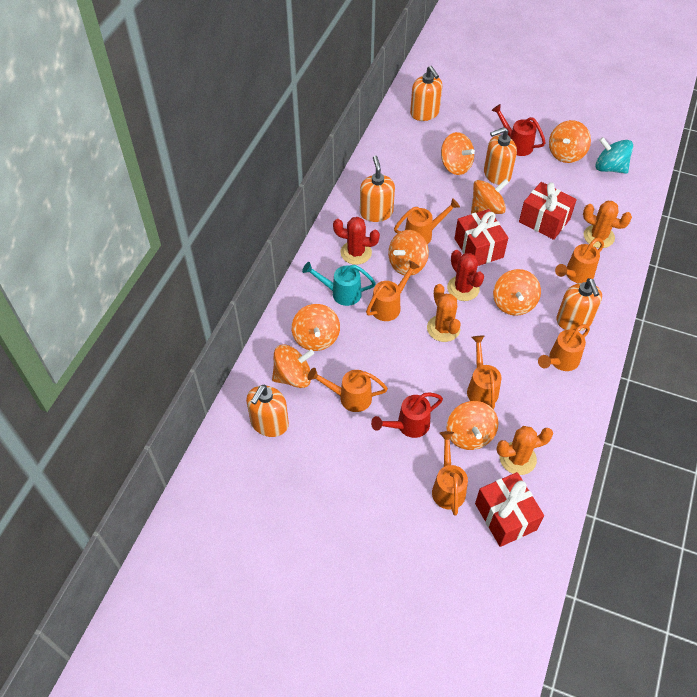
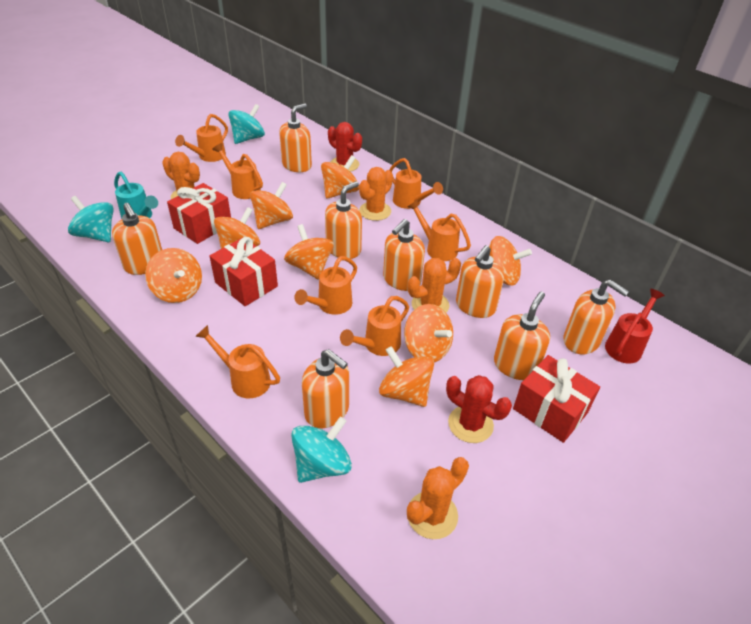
orange cactus: [427,284,461,342] [496,426,553,475] [583,201,632,248] = 3 -> [162,152,200,199] [359,167,393,221] [407,457,469,539] [408,258,461,313] = 4
orange soap dispenser: [246,385,289,437] [360,156,395,222] [410,66,442,121] [484,127,517,185] [556,278,602,331] = 5 -> [112,203,162,275] [279,104,312,172] [302,349,349,428] [325,181,362,259] [383,219,425,291] [456,245,504,318] [494,292,550,380] [564,280,629,354] = 8
red watering can: [371,392,443,438] [491,104,546,156] = 2 -> [605,289,665,364] = 1
turquoise spinning top: [595,137,633,174] = 1 -> [68,196,114,242] [228,104,265,144] [291,417,352,483] = 3

